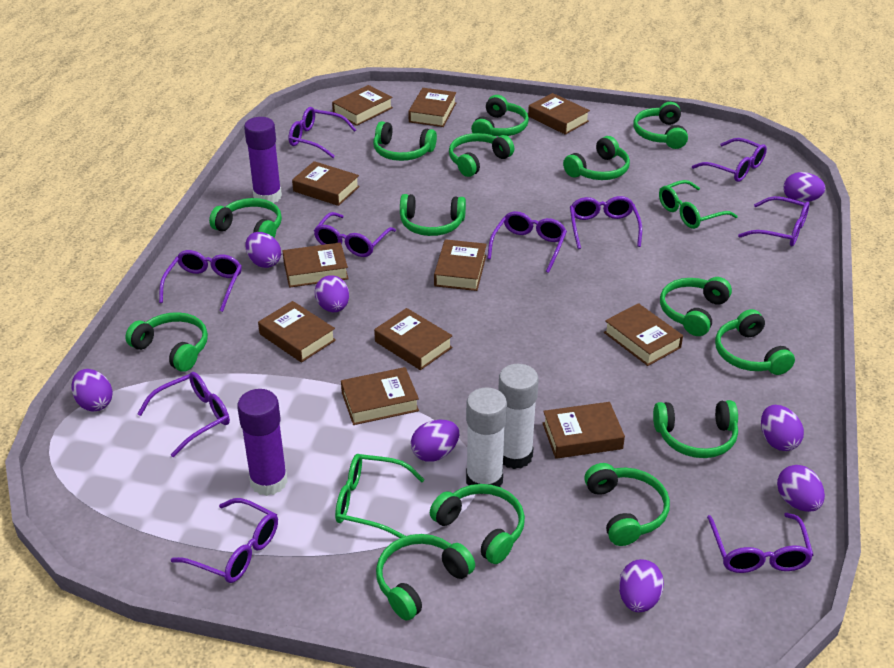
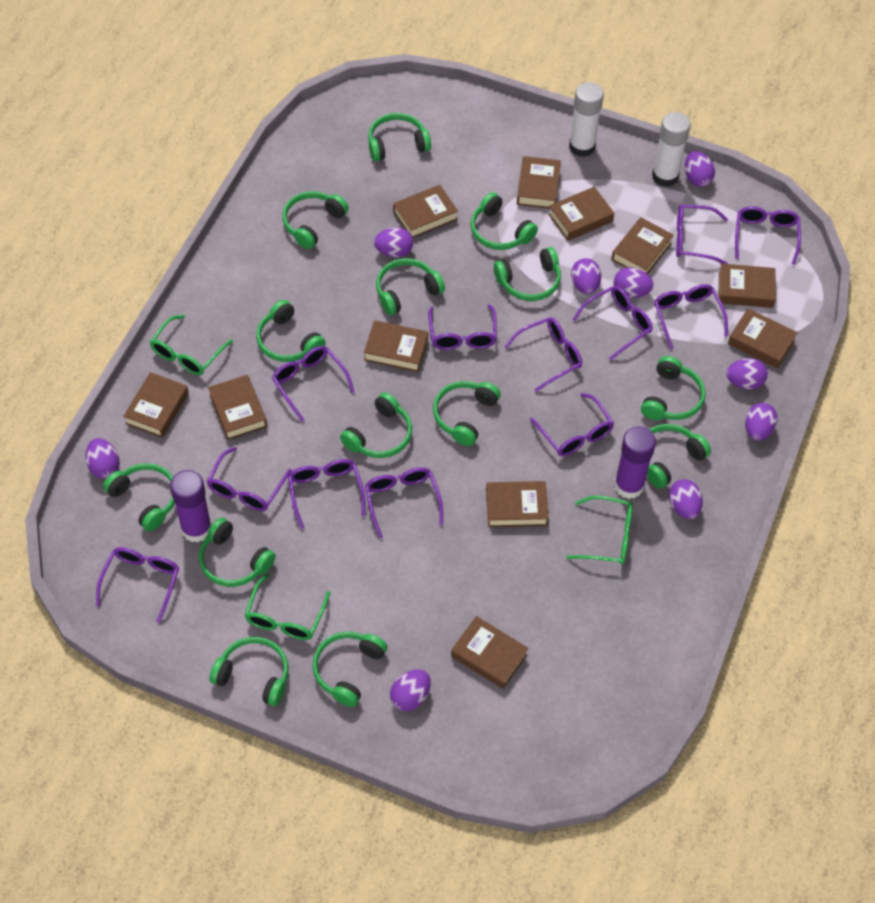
green glasses: [335,454,425,538] [659,180,737,229] = 2 -> [150,315,233,375] [245,574,330,640] [566,496,633,564] = 3
purple egg: [72,369,113,412] [246,232,281,268] [315,275,349,312] [411,420,459,462] [619,559,664,612] [761,405,804,451] [777,465,825,512] [783,172,826,202] = 8 -> [85,438,120,479] [374,227,413,257] [390,669,431,711] [571,258,601,294] [613,267,654,298] [669,479,703,519] [685,151,715,187] [726,358,768,389] [745,403,778,441] = 9
purple glasses: [137,372,230,457] [159,250,242,312] [171,498,278,583] [289,107,356,158] [314,212,396,257] [487,211,567,273] [570,196,642,249] [692,138,767,182] [707,513,813,573] [738,196,810,247] = 10 -> [96,547,179,623] [207,447,292,511] [272,346,355,422] [288,459,365,529] [365,467,443,539] [428,304,497,350] [505,317,582,392] [530,393,614,456] [572,286,653,361] [654,284,728,349] [676,205,728,264] [735,206,801,265] = 12

